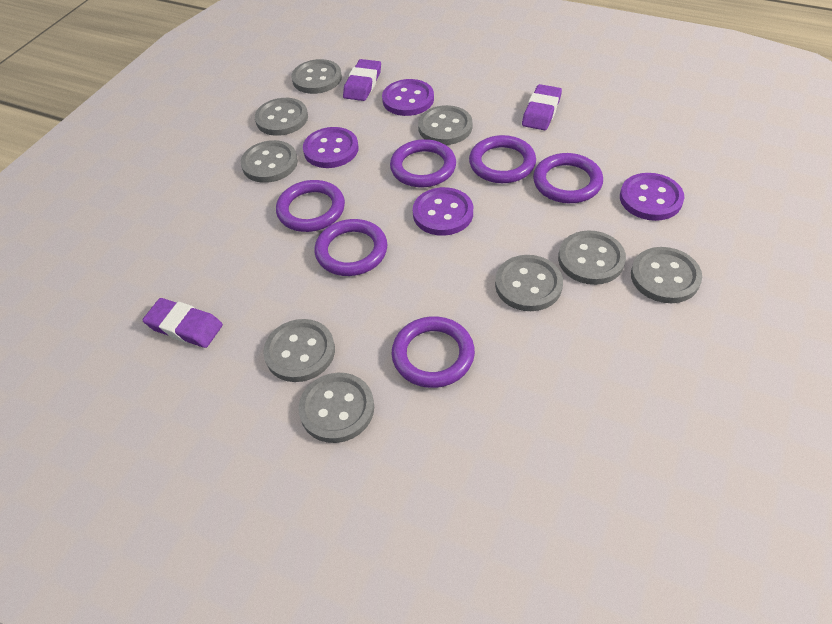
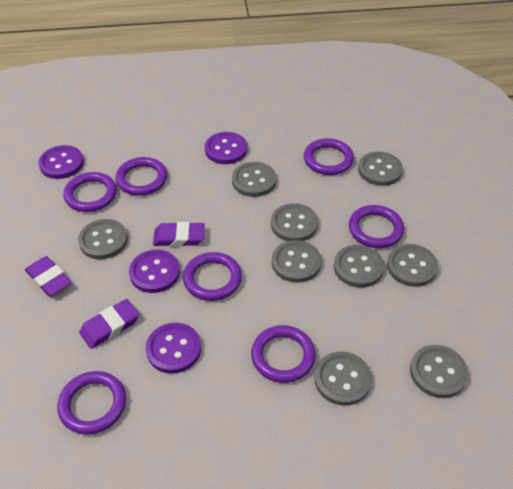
purple ring: [276,180,345,232] [315,219,387,276] [390,139,456,187] [391,316,475,388] [469,135,536,183] [533,153,603,203] = 6 -> [57,371,126,434] [63,172,117,212] [115,157,167,196] [183,252,242,301] [251,325,316,383] [304,138,354,175] [349,205,404,248] = 7

